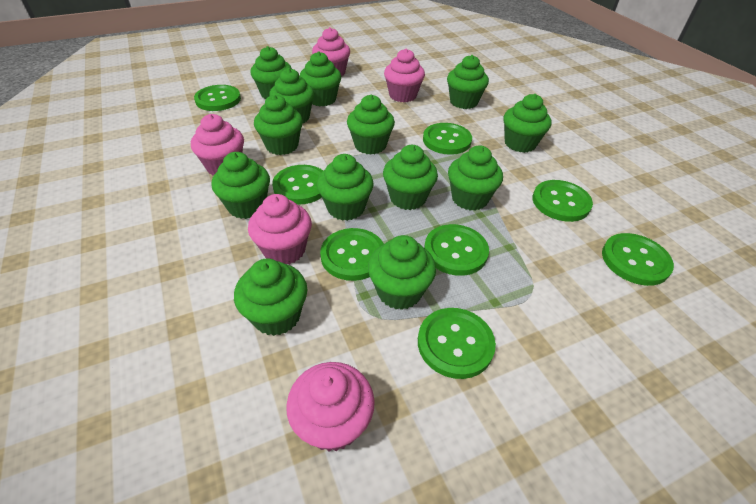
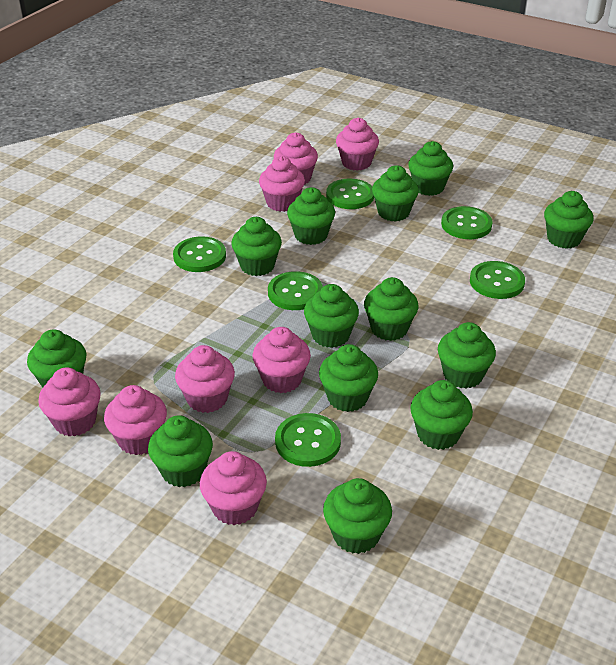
green button: [194,85,241,111] [272,165,323,205] [320,228,384,281] [418,308,496,379] [423,123,472,155] [424,224,489,276] [532,180,593,222] [602,233,674,286] = 8 -> [173,236,226,272] [268,271,323,310] [275,413,341,467] [326,179,374,209] [441,206,493,239] [470,261,525,299] = 6
pink cupcake: [191,114,244,176] [248,194,312,264] [286,362,375,452] [312,27,350,77] [384,48,425,102] = 5 -> [38,367,101,437] [104,385,167,455] [175,345,235,413] [200,451,267,525] [252,327,311,393] [259,156,305,212] [274,132,318,185] [336,118,379,171] = 8

